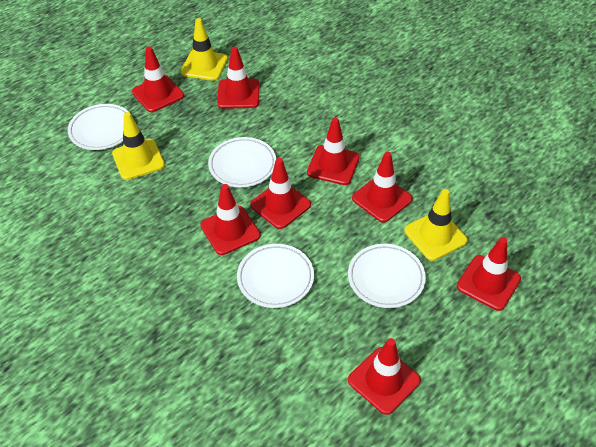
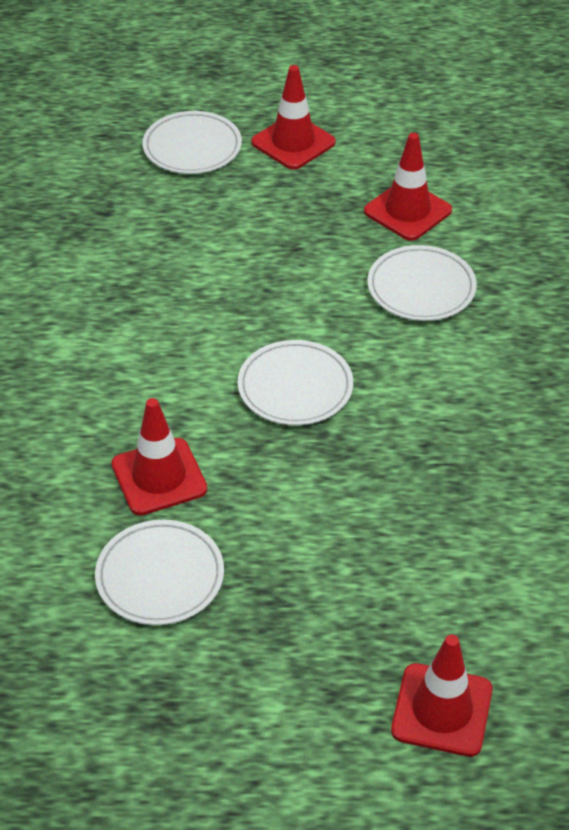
red traffic cone: [132,46,184,112] [200,184,260,255] [217,47,259,109] [250,158,311,229] [307,118,359,185] [348,338,421,415] [352,152,413,223] [457,237,521,311] = 8 -> [112,398,207,515] [251,65,336,170] [364,133,452,241] [391,634,493,757] = 4
yellow traffic cone: [112,112,165,180] [181,18,228,81] [404,189,468,261] = 3 -> none = 0

